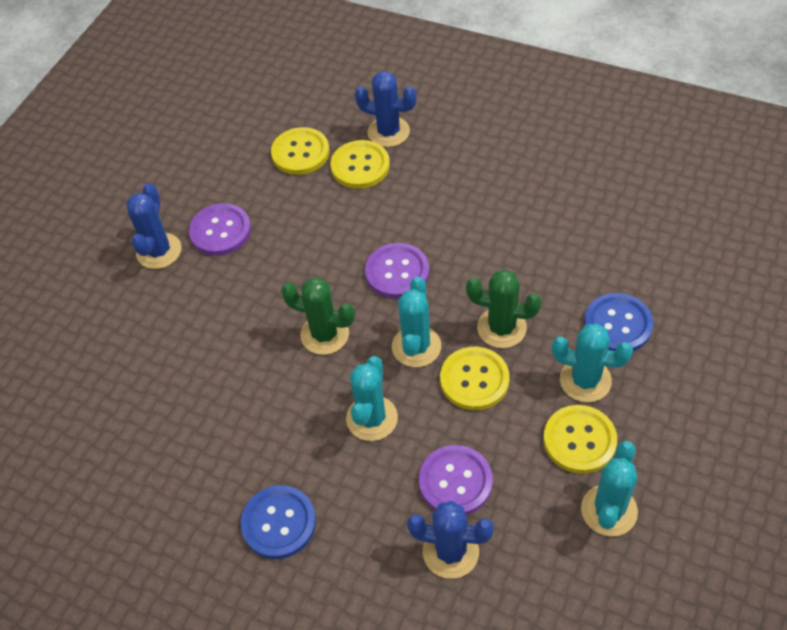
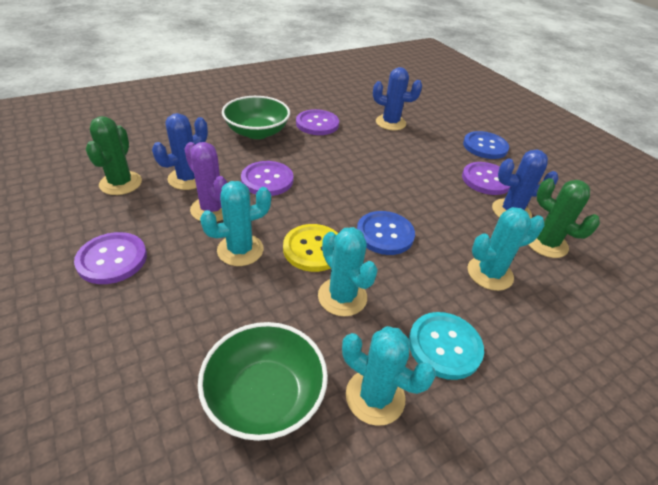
green bowl: none = 0 -> [198,322,328,441] [222,96,290,139] = 2
purple button: [189,203,251,256] [365,243,429,299] [419,445,493,515] = 3 -> [74,232,147,284] [241,161,293,196] [296,109,339,135] [462,162,510,195] = 4
purple cactus: none = 0 -> [184,142,227,222] = 1
turquoise button: none = 0 -> [409,312,484,380] = 1
yellow button: [271,127,329,175] [331,140,390,189] [440,347,510,410] [543,405,617,474] = 4 -> [283,224,338,272] = 1

